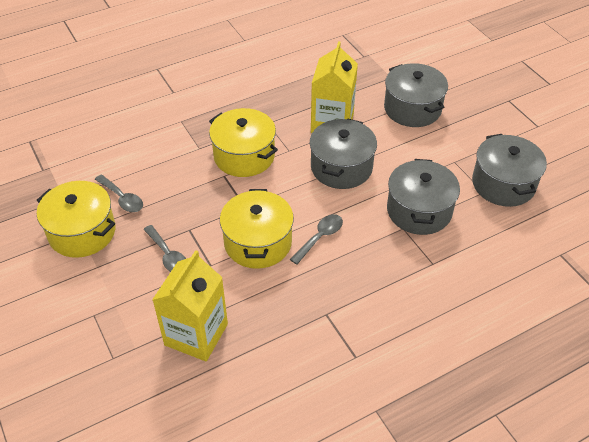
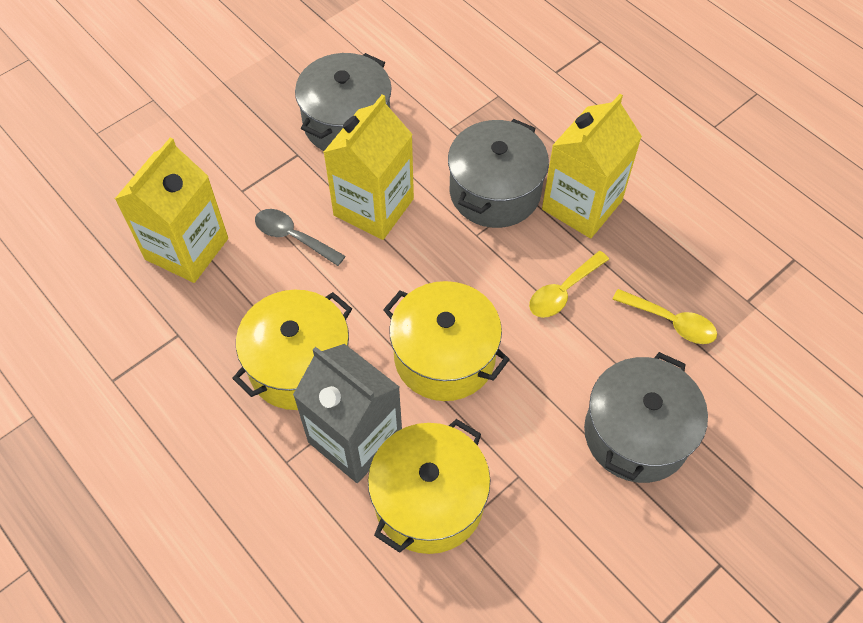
grey carton: none = 0 -> [293,344,402,483] = 1
grey pot: [310,118,377,189] [384,63,448,127] [387,159,460,235] [472,134,547,207] = 4 -> [295,53,391,151] [448,119,549,228] [584,352,708,483] = 3
grey spoon: [95,175,143,212] [143,225,186,272] [290,214,343,265] = 3 -> [255,209,345,266] = 1
yellow carton: [152,250,228,361] [311,41,358,133] = 2 -> [115,137,228,283] [323,94,414,240] [542,94,642,238] = 3
yellow spoon: none = 0 -> [529,251,609,318] [612,289,717,344] = 2

